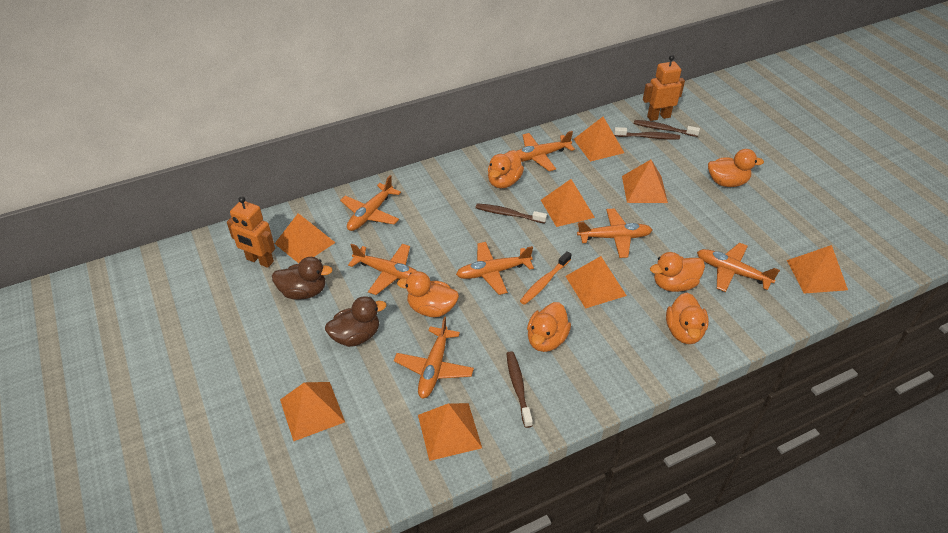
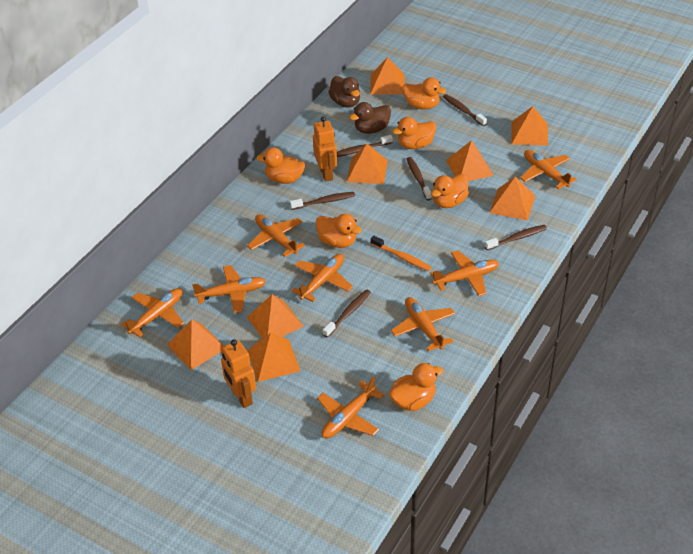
brown toothbrush: [475,203,547,223] [506,351,533,428] [614,127,680,140] [634,120,700,137] = 4 -> [290,192,355,210] [323,289,371,338] [337,135,393,157] [407,157,432,200] [443,94,487,126] [485,225,547,250] = 6
orange plane: [340,175,401,231] [348,244,417,295] [394,317,474,398] [456,242,534,295] [516,131,575,171] [577,209,652,258] [697,243,780,292] = 7 -> [121,288,184,337] [192,265,266,313] [247,214,306,257] [292,254,353,302] [317,376,384,439] [391,297,455,351] [430,250,499,296] [520,150,577,189] = 8

